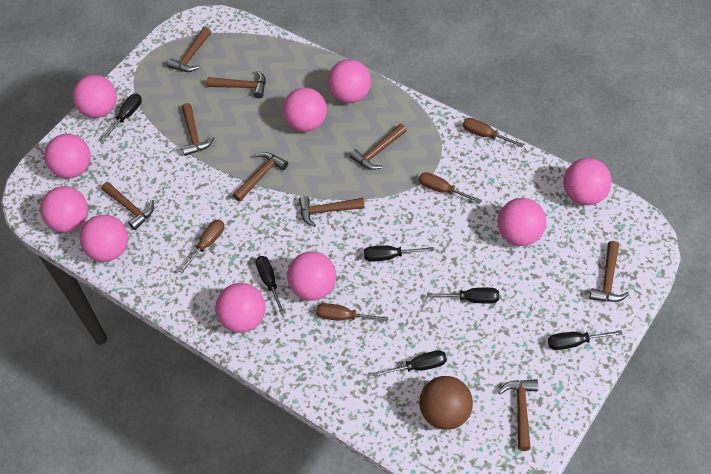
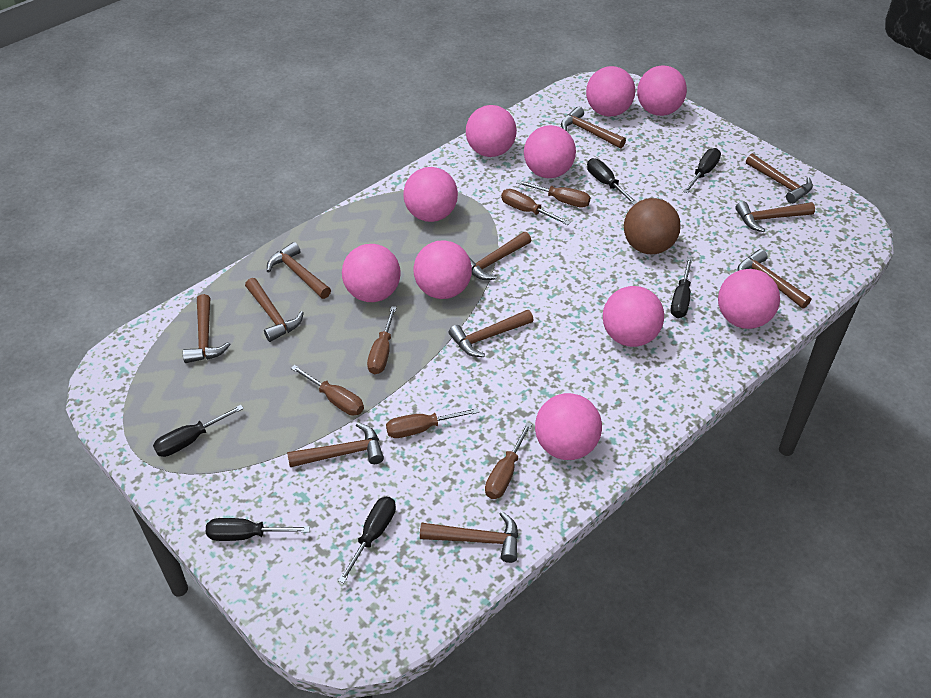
brown hammer: [102,182,154,230] [167,27,211,72] [182,103,214,156] [207,70,266,98] [233,152,288,201] [299,196,365,227] [350,124,407,170] [498,379,538,451] [589,241,629,302] = 9 -> [183,294,231,363] [245,278,304,342] [267,242,331,299] [287,422,384,467] [420,511,518,563] [449,310,534,357] [469,232,531,280] [561,107,626,148] [735,201,815,232] [738,249,811,308] [746,154,813,204] = 11
brown screwdriver: [179,220,224,273] [316,303,388,321] [419,172,482,203] [463,118,524,147] = 4 -> [291,365,364,416] [367,306,397,374] [386,408,479,438] [485,422,532,499] [501,189,571,225] [516,180,591,208] = 6

